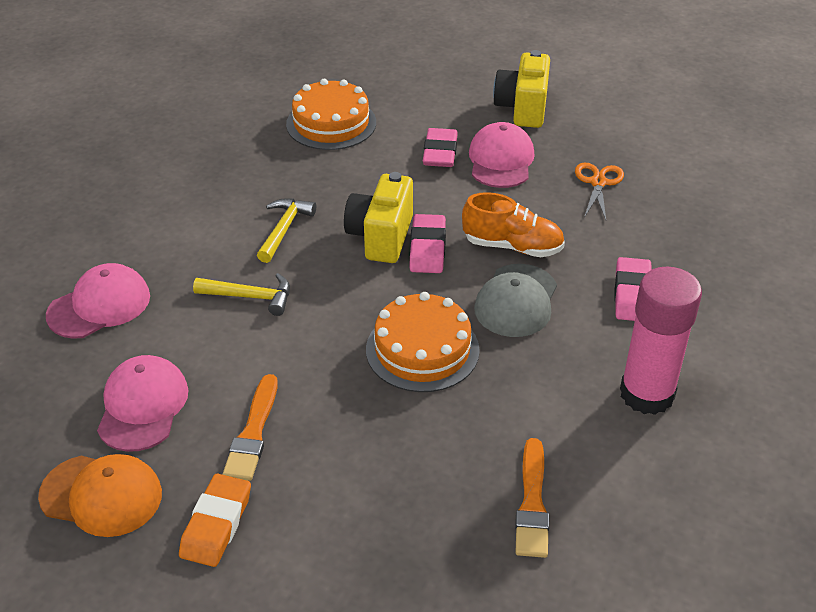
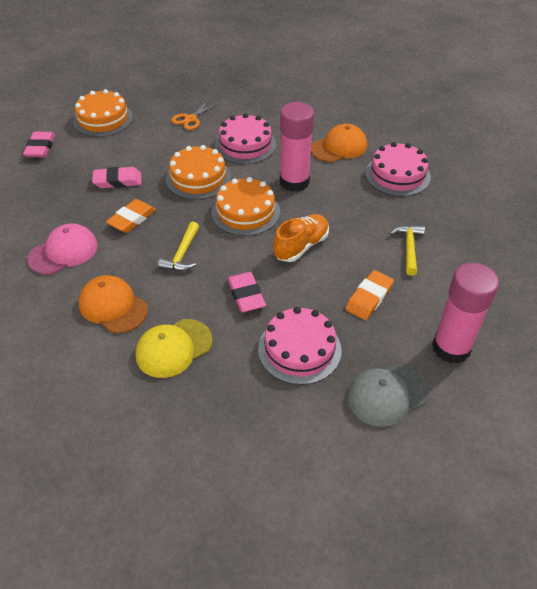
orange brush: [223,374,278,481] [515,438,549,558] = 2 -> none = 0
orange cake: [286,79,376,150] [366,292,480,392] = 2 -> [73,89,133,137] [166,145,231,200] [211,177,280,236] = 3
orange cap: [38,454,162,537] = 1 -> [79,275,148,333] [311,124,367,162] = 2
orange eraser: [179,473,251,567] = 1 -> [106,199,156,233] [345,270,394,320] = 2
pink cake: none = 0 -> [215,113,276,164] [258,307,341,385] [365,142,431,196] = 3
pink cap: [46,263,150,339] [97,355,188,452] [469,122,534,188] = 3 -> [27,223,98,275] = 1
pink glue stick: [620,267,702,415] = 1 -> [280,102,314,192] [432,263,499,363] = 2
yellow camera: [344,172,413,263] [493,50,550,128] = 2 -> none = 0
yellow cap: none = 0 -> [135,319,213,378] = 1

